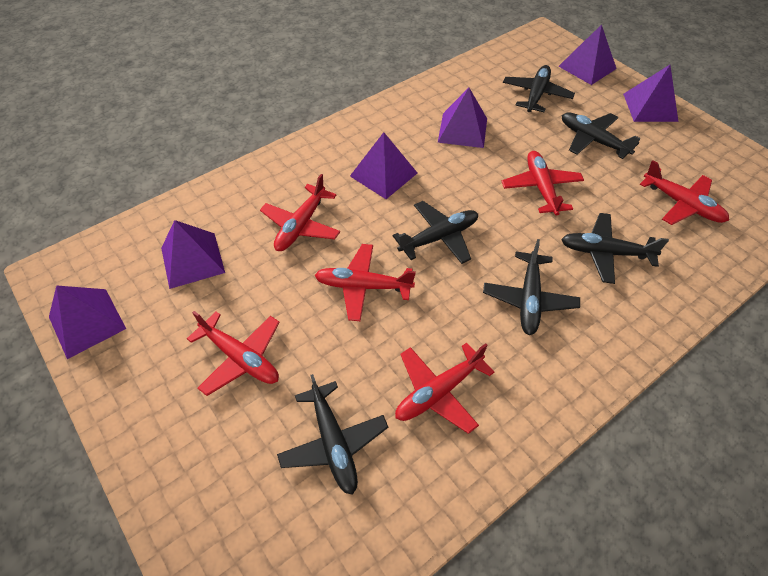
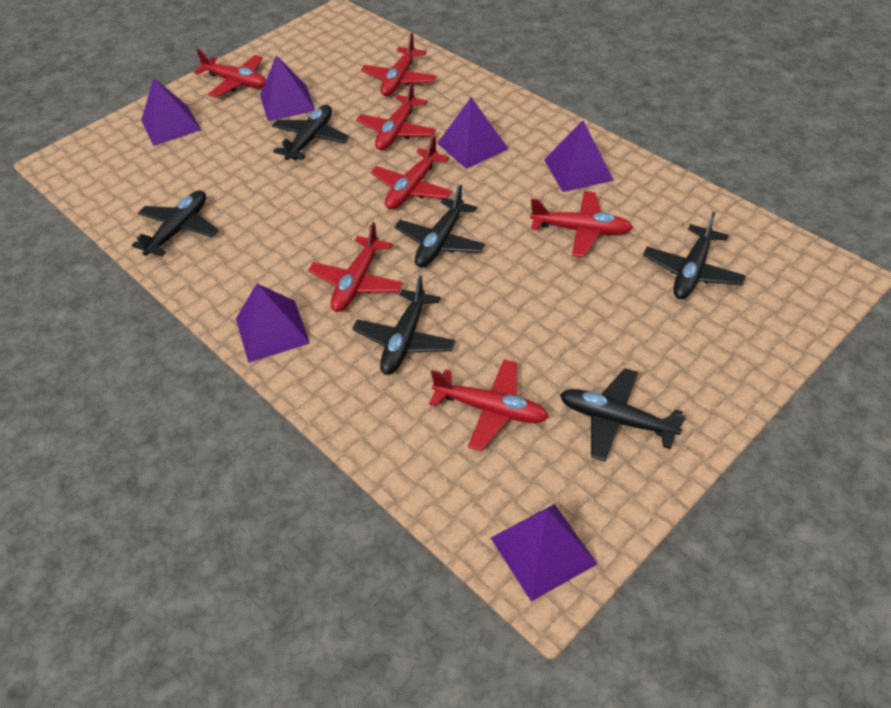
red plane: [187,311,280,396] [260,174,340,251] [315,244,416,321] [395,343,494,434] [501,151,584,216] [640,160,729,225] = 6 -> [194,49,266,98] [308,222,403,312] [356,81,436,150] [361,33,436,96] [370,136,453,210] [429,359,549,452] [530,191,633,257] = 7

